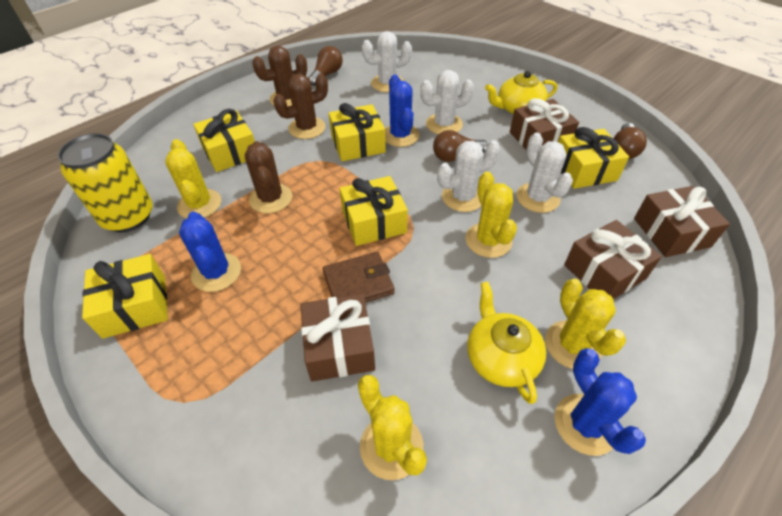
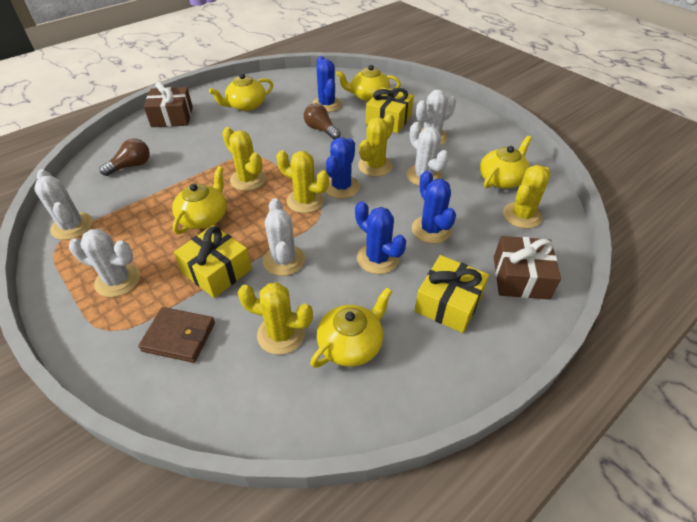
blue cactus: [179,212,241,292] [385,75,420,147] [555,348,646,456] = 3 -> [312,56,342,112] [326,138,360,199] [355,201,406,274] [412,171,456,244] = 4
brown cactus: [245,141,292,213] [252,46,307,106] [273,74,328,139] = 3 -> none = 0
brown gift: [300,294,375,382] [510,98,579,151] [564,220,662,299] [634,186,730,257] = 4 -> [144,82,193,127] [494,236,561,300] = 2
brown light bulb: [309,46,343,86] [433,130,487,162] [613,123,647,159] = 3 -> [100,139,150,176] [304,103,341,140] = 2
white cactus: [362,31,412,92] [420,70,474,134] [437,140,500,212] [516,133,573,213] = 4 -> [34,169,93,240] [69,229,140,297] [263,198,305,276] [407,122,449,186] [416,89,456,145] = 5
yellow cactus: [165,139,221,218] [358,375,427,480] [466,172,517,258] [545,279,626,369] = 4 -> [222,127,266,191] [238,282,313,355] [276,150,329,213] [358,113,394,177] [503,165,551,229] = 5
yellow can: [57,133,153,232] = 1 -> none = 0
yellow gift: [82,254,168,339] [193,109,255,172] [329,103,386,161] [339,176,408,246] [558,127,629,189] = 5 -> [174,225,252,298] [366,87,414,133] [415,255,489,333] = 3
yellow teapot: [467,282,546,404] [485,71,557,114] = 2 -> [172,166,226,234] [209,73,273,111] [310,288,392,368] [336,65,401,102] [480,136,532,189] = 5

